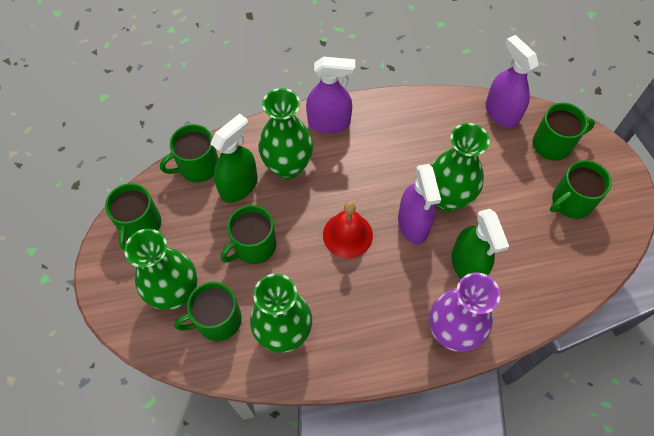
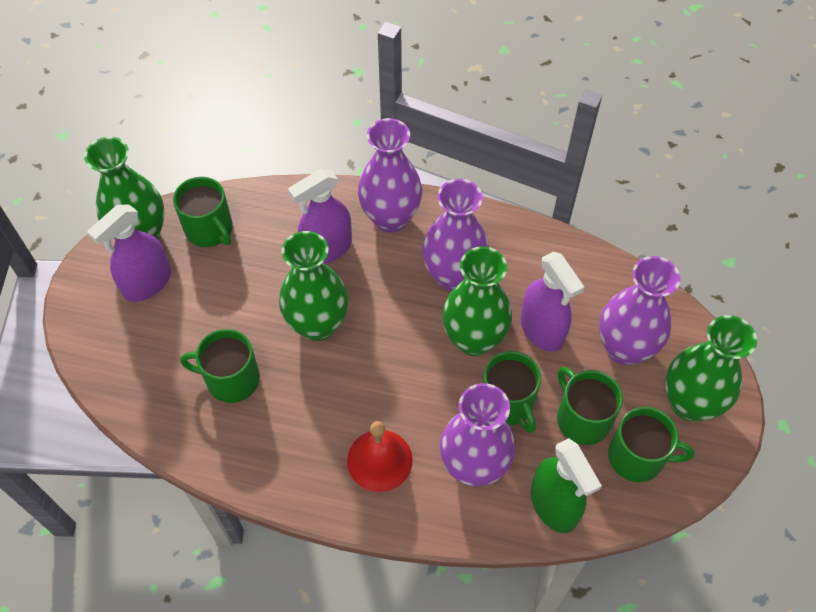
green mug: [105,183,161,250] [160,124,219,182] [174,282,242,341] [221,205,276,264] [533,103,595,161] [550,160,612,219] = 6 -> [173,177,233,247] [180,329,260,403] [483,351,541,433] [557,367,623,445] [608,407,694,482] = 5
green spray bottle: [210,114,258,203] [452,209,509,279] = 2 -> [531,438,602,533] = 1
purple vase: [429,272,500,352] = 1 -> [358,118,422,233] [422,179,489,291] [440,383,515,486] [599,256,680,365] = 4

